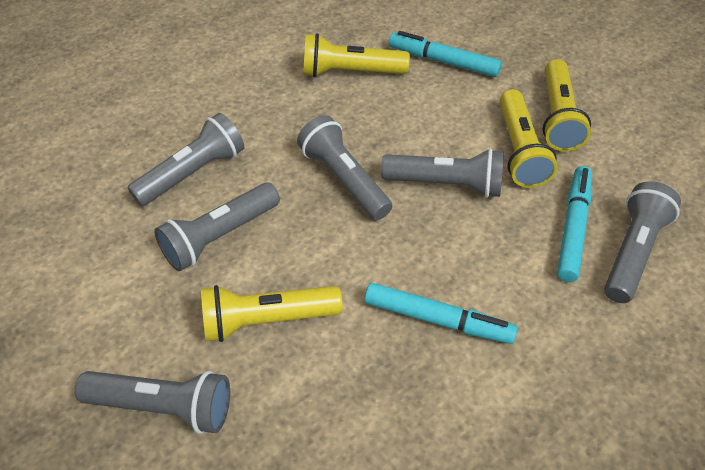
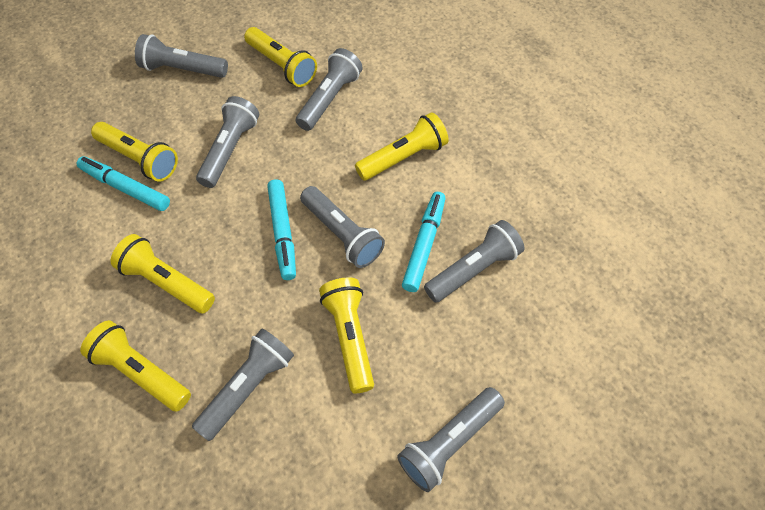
grey flashlight: [74,371,230,434] [128,113,245,206] [154,182,280,271] [297,115,392,220] [381,148,504,198] [604,181,681,303] = 6 -> [135,34,228,78] [192,329,294,441] [196,96,259,188] [296,48,363,131] [300,186,385,268] [397,387,505,492] [424,220,524,303] = 7
yellow flashlight: [201,285,343,342] [303,33,410,78] [499,89,558,188] [543,59,591,151] = 4 -> [80,320,191,412] [91,122,178,182] [110,234,215,313] [244,27,317,87] [319,277,374,394] [355,112,449,181] = 6

